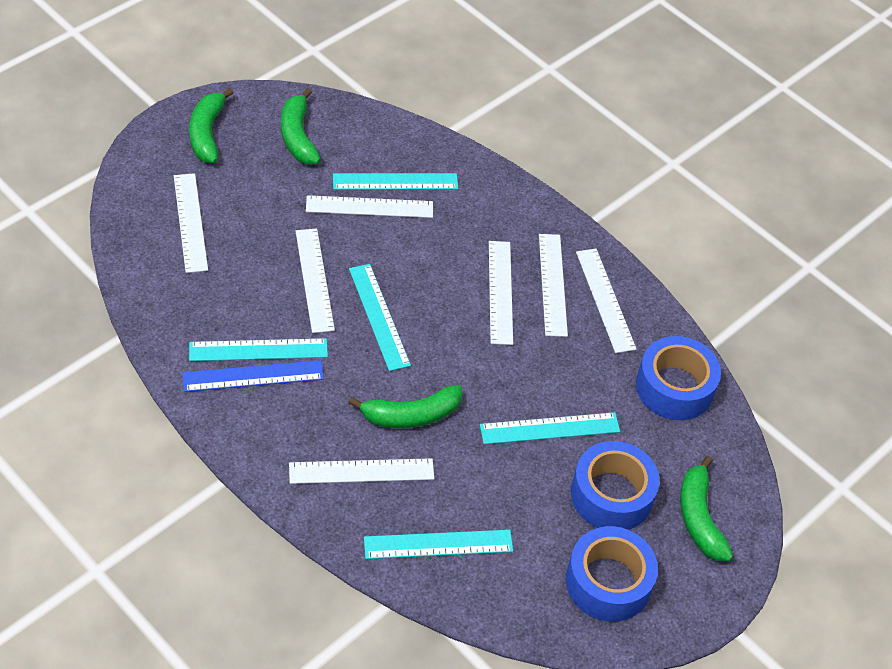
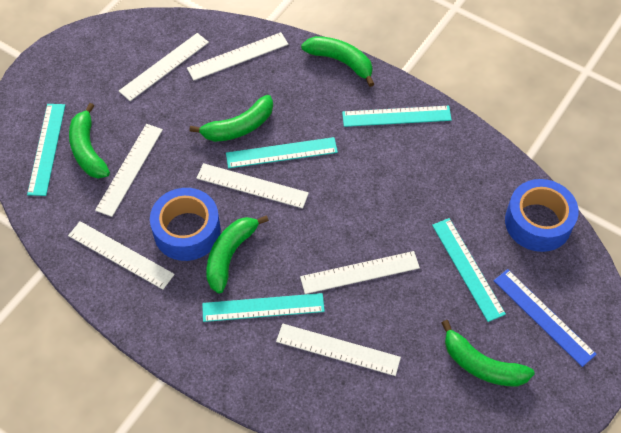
blue tape: [566,526,658,622] [571,441,660,530] [636,336,721,420] = 3 -> [150,188,221,261] [505,179,579,252] = 2
green banana: [189,88,234,163] [281,88,321,164] [348,385,462,428] [680,456,733,561] = 4 -> [69,103,110,178] [189,95,273,142] [207,215,269,293] [301,36,374,87] [442,320,535,387] = 5

